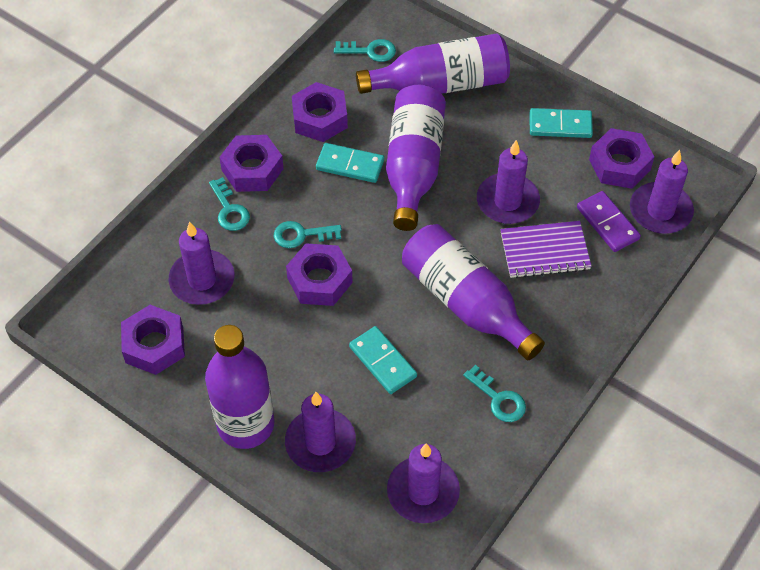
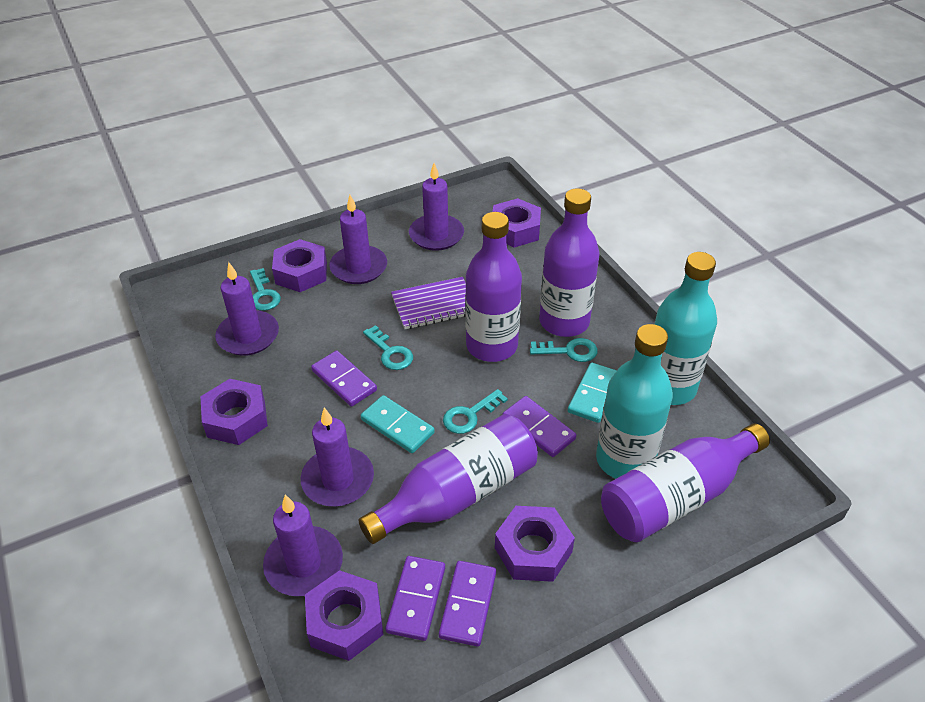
purple domino: [577,191,641,252] = 1 -> [311,351,377,407] [386,556,445,641] [439,561,496,647] [502,396,576,457] = 4
turquoise bottle: none = 0 -> [596,324,673,479] [654,252,717,405] = 2
turquoise domino: [316,143,384,183] [349,326,417,394] [530,108,593,138] = 3 -> [361,395,435,453] [568,363,617,423] = 2

